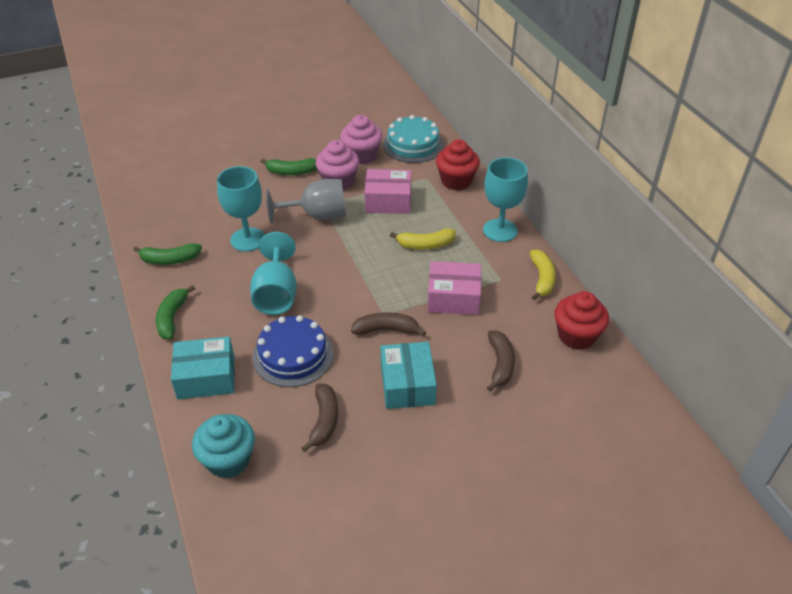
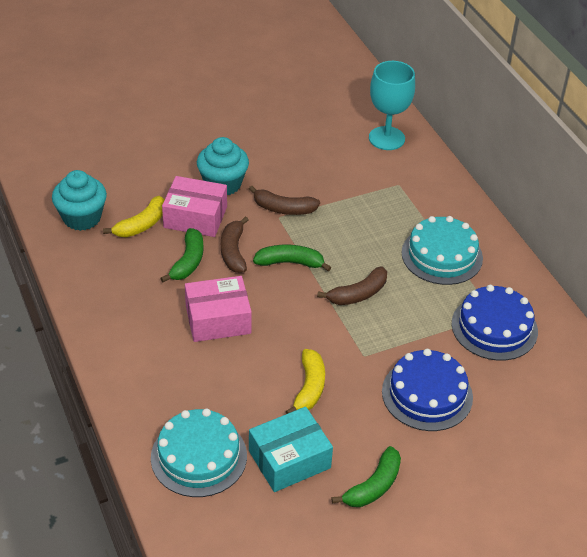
blue cake: [252,315,334,387] = 1 -> [382,349,473,431] [452,285,538,361] = 2
grey goblet: [266,179,346,223] = 1 -> none = 0
pink cupcake: [315,140,359,190] [340,115,382,164] = 2 -> none = 0
red cupcake: [436,140,480,190] [554,291,609,350] = 2 -> none = 0
turquoise box: [171,336,235,399] [381,342,437,409] = 2 -> [249,407,333,492] = 1
turquoise cake: [383,115,444,163] = 1 -> [151,409,247,497] [402,216,483,285] = 2
turquoise cupcake: [192,414,255,479] = 1 -> [52,170,107,231] [197,137,249,195] = 2
turquoise goblet: [217,166,265,252] [250,232,297,315] [483,157,528,242] = 3 -> [369,61,415,150] = 1

